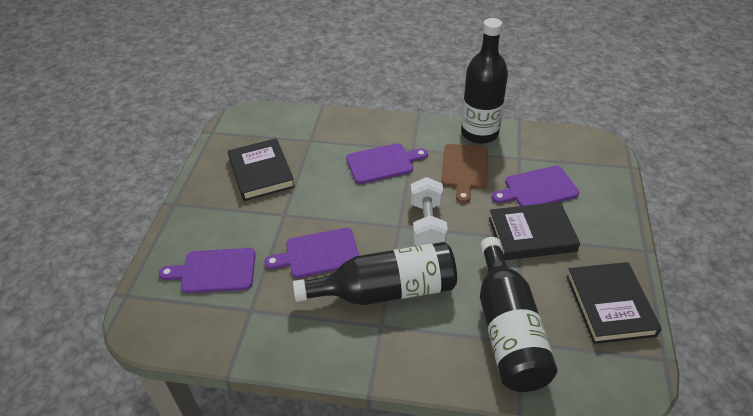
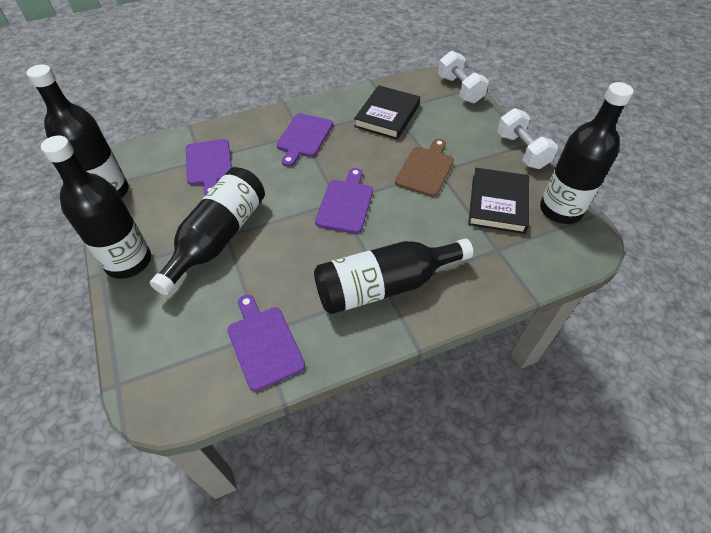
black book: [228,138,295,201] [489,202,580,260] [566,262,662,344] = 3 -> [354,85,420,140] [468,168,529,234] = 2
black bottle: [293,242,457,305] [461,18,508,144] [480,237,557,392] = 3 -> [26,64,129,198] [41,136,151,279] [150,167,265,295] [314,239,473,314] [540,82,633,224] = 5
white dumbbell: [411,177,448,246] = 1 -> [438,51,489,103] [497,108,558,169] = 2

